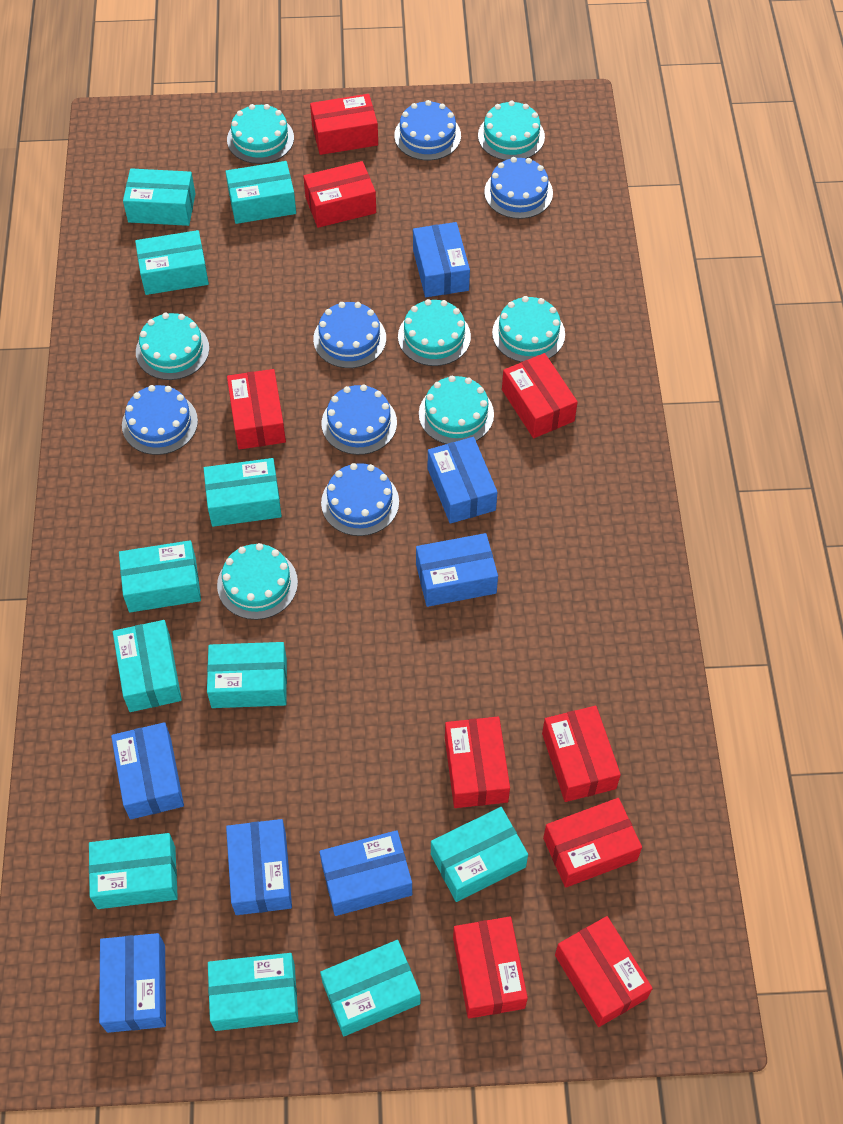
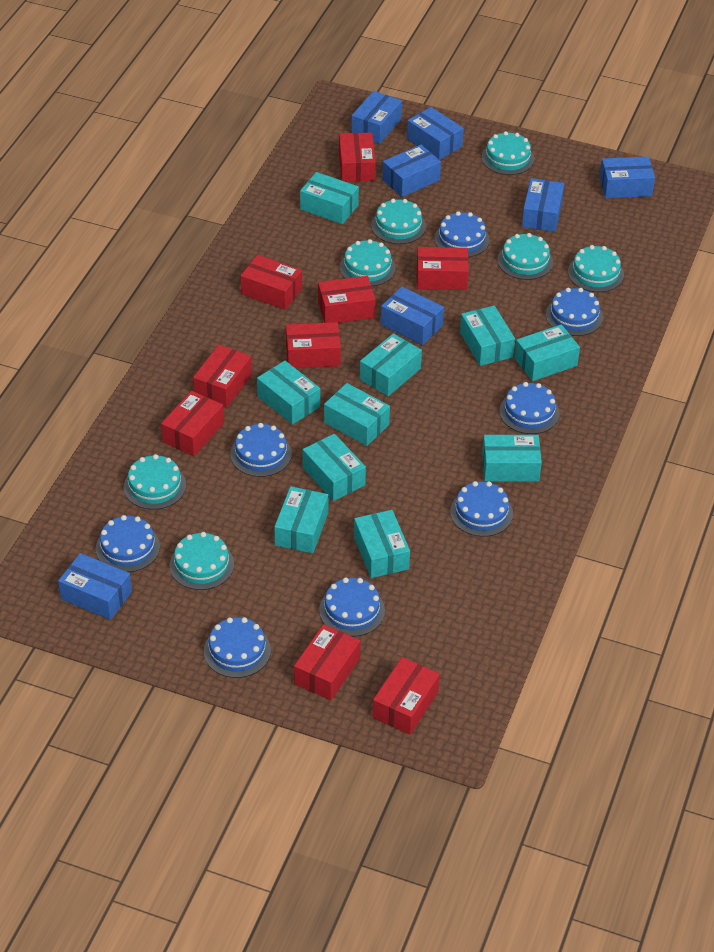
blue cake: [122,385,198,455] [313,302,386,368] [321,463,399,536] [322,384,397,455] [394,100,461,160] [484,157,553,219] = 6 -> [96,515,160,572] [204,617,271,678] [230,423,292,477] [319,577,385,637] [435,211,490,257] [450,481,513,537] [499,382,560,434] [546,288,603,336] = 8
turquoise box: [89,833,178,909] [113,620,182,712] [119,540,201,612] [123,168,196,226] [135,230,209,295] [203,458,282,527] [207,642,287,708] [208,953,298,1031] [225,161,296,224] [320,940,420,1036] [431,807,528,902] = 11 -> [257,361,320,425] [274,486,328,554] [300,172,359,224] [302,434,366,501] [324,383,390,446] [354,510,410,578] [360,333,422,396] [460,306,515,366] [482,435,542,482] [515,324,580,381] = 10

